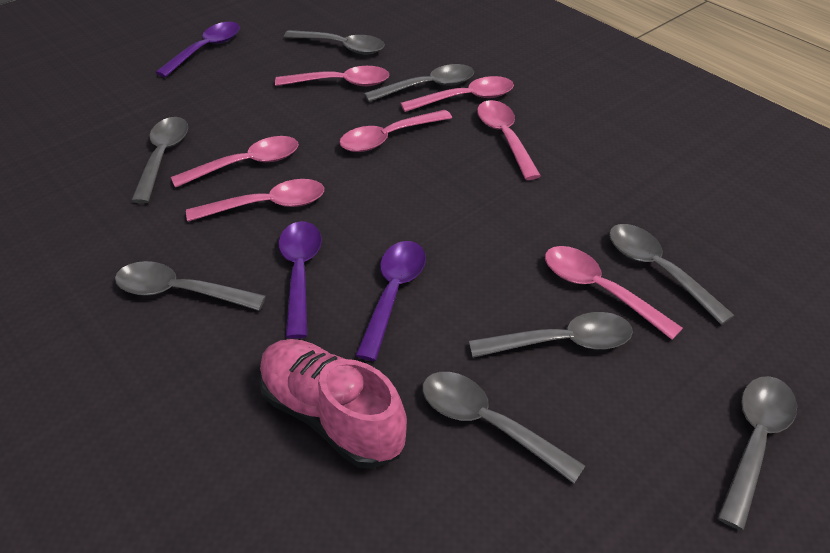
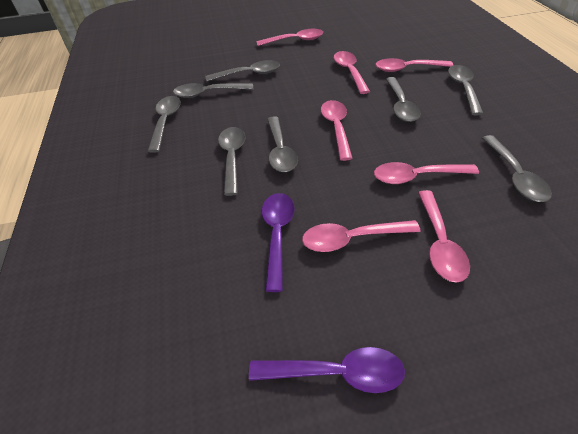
pink shoe: [258,339,407,469] = 1 -> none = 0
purple spoon: [155,22,240,77] [278,221,322,339] [355,241,426,361] = 3 -> [249,347,405,393] [262,193,295,292] = 2

